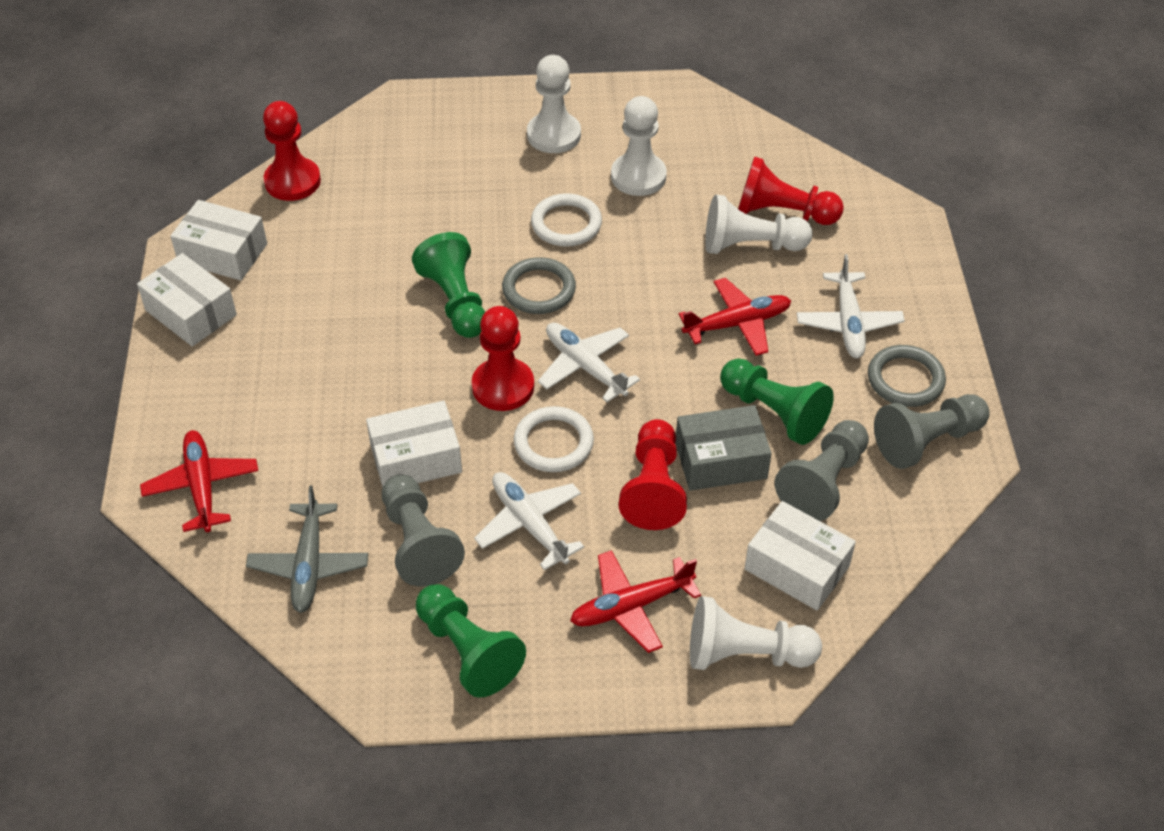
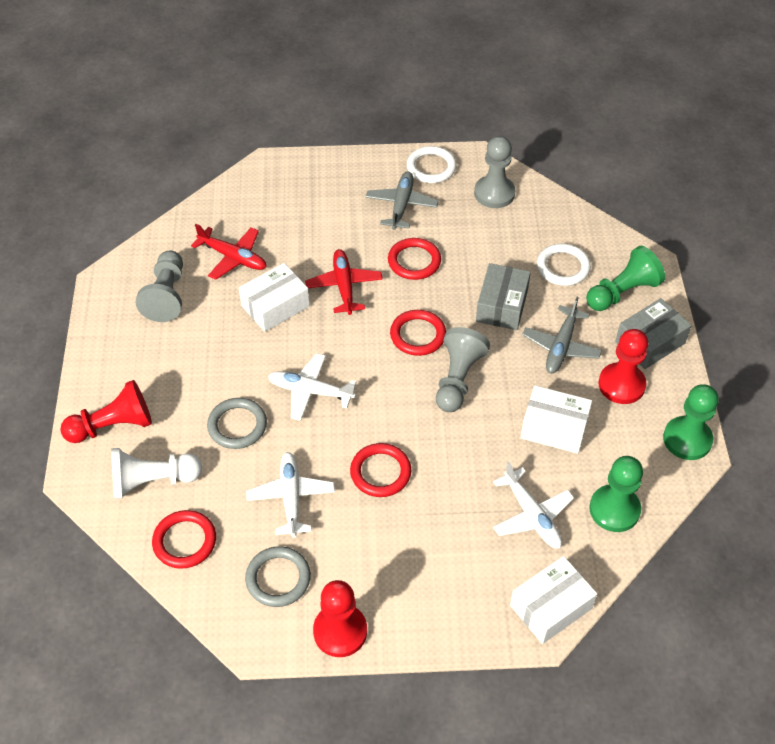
grey box: [676,405,772,491] = 1 -> [476,263,531,330] [615,298,692,369] = 2
grey plane: [246,485,368,613] = 1 -> [366,171,438,230] [522,297,602,373] = 2
red pawn: [263,101,321,201] [472,306,534,411] [619,419,687,530] [738,157,844,225] = 4 -> [60,380,152,443] [313,580,367,657] [598,329,648,404] = 3
red plane: [140,430,258,532] [570,550,701,653] [679,278,791,356] = 3 -> [191,224,266,280] [305,249,383,315] = 2
red ring: none = 0 -> [152,510,216,569] [350,443,411,497] [388,238,441,280] [390,310,446,356] = 4
white box: [137,253,237,346] [170,200,267,281] [366,401,462,488] [745,501,856,611] = 4 -> [239,263,310,332] [510,556,597,644] [520,385,592,454] = 3
white pawn: [527,55,581,153] [611,96,667,196] [690,596,822,670] [705,194,813,254] = 4 -> [111,448,202,499] = 1

